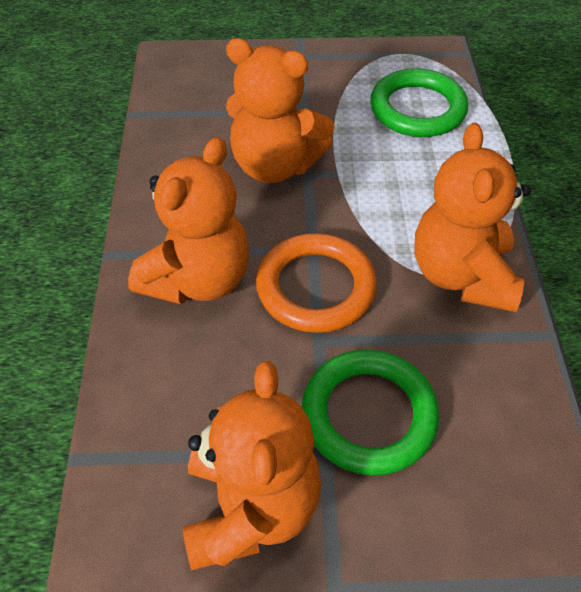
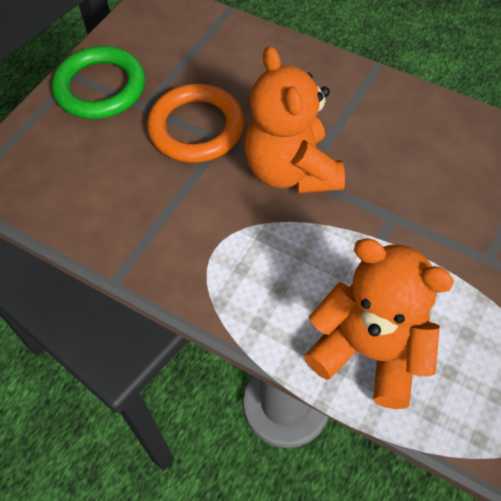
green ring: [301,350,439,476] [370,68,468,137] = 2 -> [52,46,145,119] = 1
orange teddy bear: [128,137,249,304] [182,361,321,571] [226,38,334,183] [414,123,531,312] = 4 -> [244,46,345,194] [304,238,454,409] = 2

